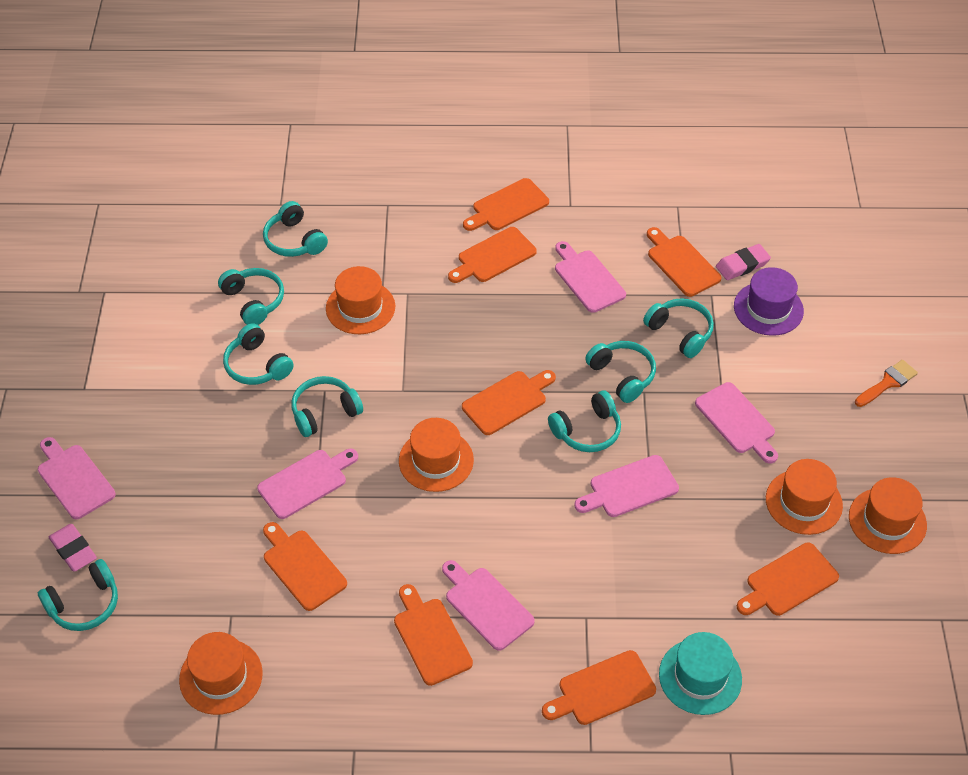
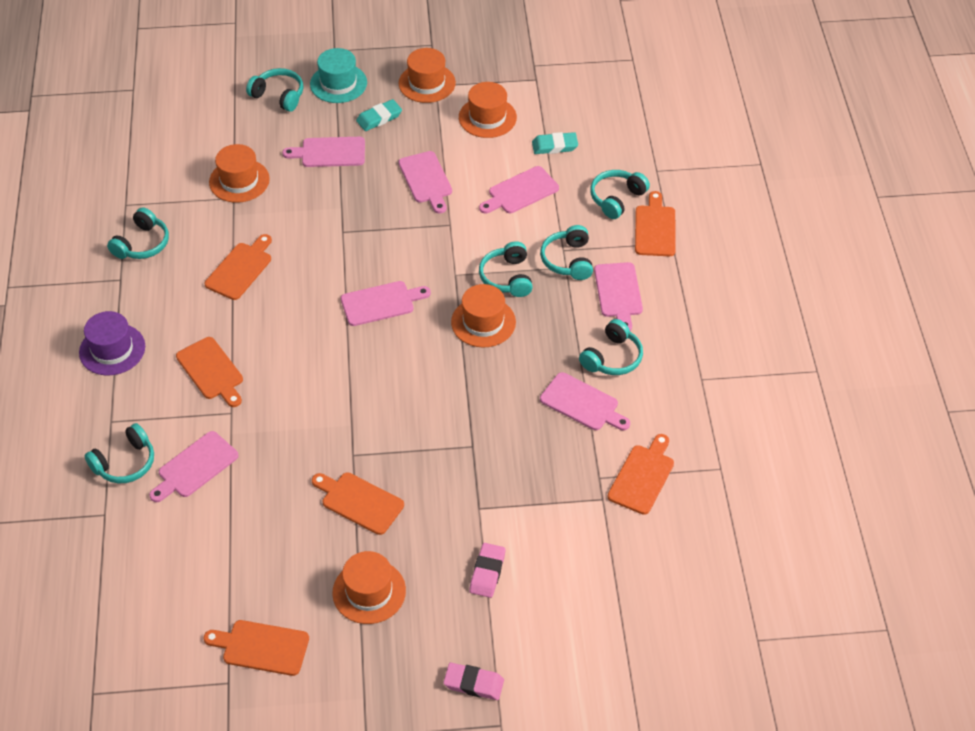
orange brush: [855,360,918,407] = 1 -> none = 0
orange cutting board: [263,522,347,611] [394,584,473,686] [448,227,537,283] [462,370,556,435] [463,178,549,231] [542,650,656,725] [647,227,722,297] [737,543,839,616] = 8 -> [176,337,243,407] [203,620,309,676] [205,234,272,300] [312,473,404,535] [608,434,674,515] [635,191,676,256] = 6
pink cutting board: [38,437,116,519] [257,449,358,519] [442,560,535,651] [555,241,626,313] [574,455,679,517] [695,382,778,464] = 6 -> [149,431,239,502] [282,137,365,167] [341,281,431,326] [398,151,452,214] [479,166,559,214] [540,372,630,430] [594,262,643,331] = 7
turquoise eraser: none = 0 -> [356,99,402,131] [532,132,578,154] = 2
turquoise headphones: [38,559,118,631] [218,268,284,325] [223,323,294,385] [263,201,328,257] [291,376,363,437] [548,391,621,452] [585,341,656,403] [643,298,714,358] = 8 -> [85,423,154,483] [107,207,169,259] [246,68,303,112] [479,241,533,297] [540,225,593,280] [579,319,643,375] [590,170,650,219] = 7

